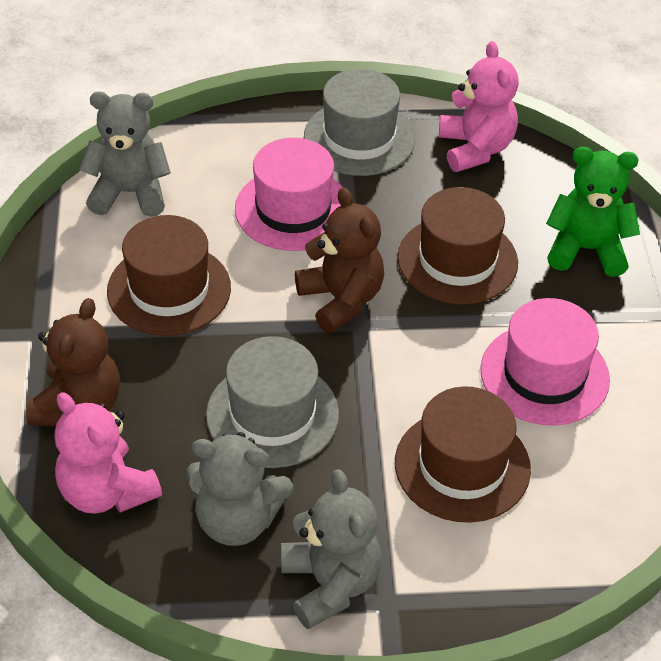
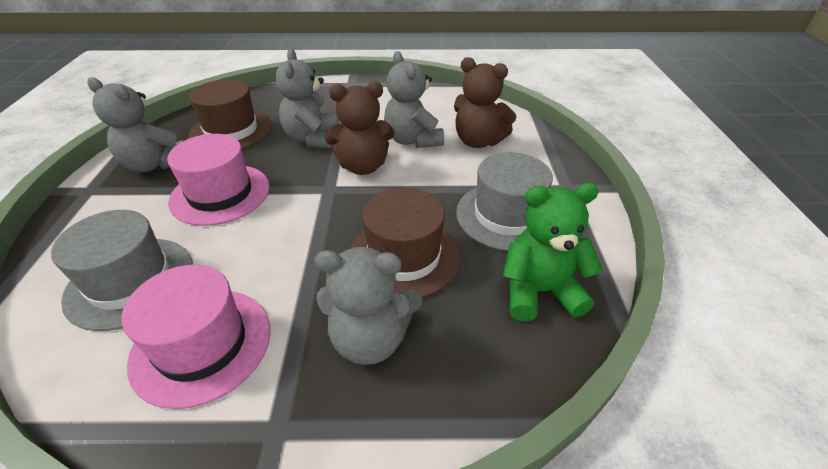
brown hat: [107,215,231,336] [395,386,531,523] [397,187,518,305] = 3 -> [188,80,272,149] [351,188,461,298] = 2
grey teddy bear: [79,91,171,217] [186,432,293,546] [281,469,382,629] = 3 -> [87,77,183,172] [275,49,338,149] [314,247,422,365] [384,51,444,148] = 4
pink teddy bear: [54,392,162,514] [439,41,519,172] = 2 -> none = 0

